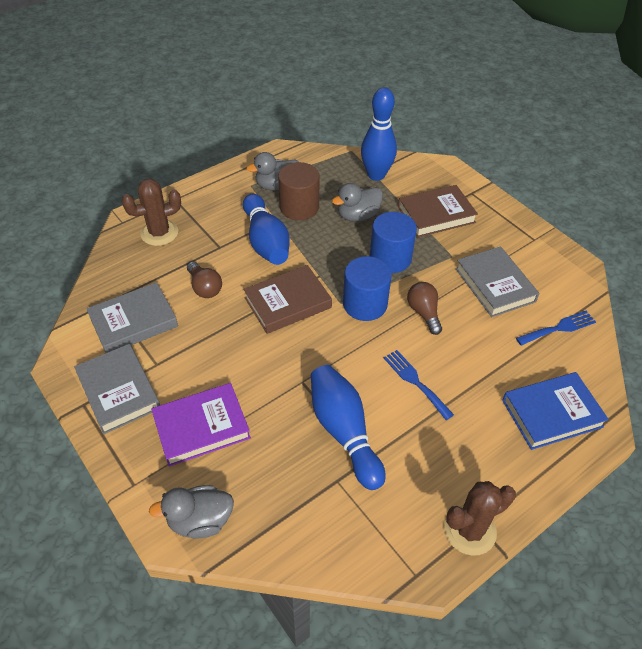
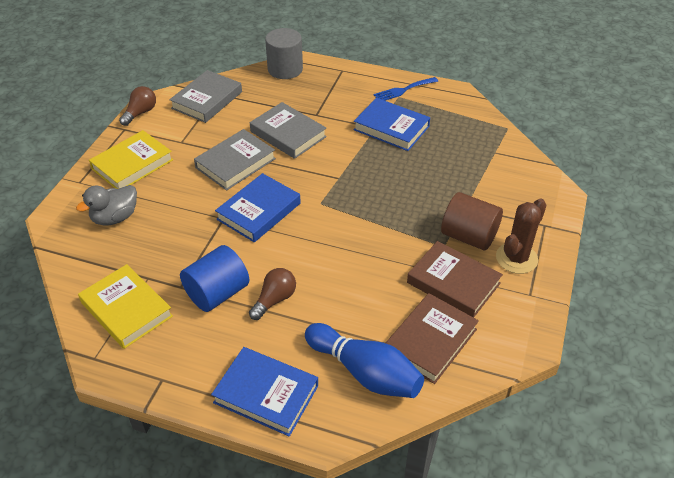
blue book: [502,372,609,450] = 1 -> [211,347,318,437] [215,173,301,242] [354,98,430,151] = 3
blue bowling pin: [243,194,290,265] [311,365,385,490] [361,87,397,181] = 3 -> [305,323,424,398] = 1
blue cylinder: [343,256,392,321] [370,212,417,273] = 2 -> [180,245,249,312] = 1
blue fork: [384,350,454,420] [516,311,596,346] = 2 -> [374,77,438,101] = 1
brown cactus: [122,179,181,246] [444,481,516,556] = 2 -> [496,199,546,274] = 1
grey cylinder: none = 0 -> [265,28,303,79] = 1
grey duck: [149,485,234,539] [247,152,299,190] [332,183,383,222] = 3 -> [76,185,137,226] = 1
purple book: [151,383,251,467] = 1 -> none = 0
yellow book: none = 0 -> [78,264,173,349] [89,130,173,189] = 2

